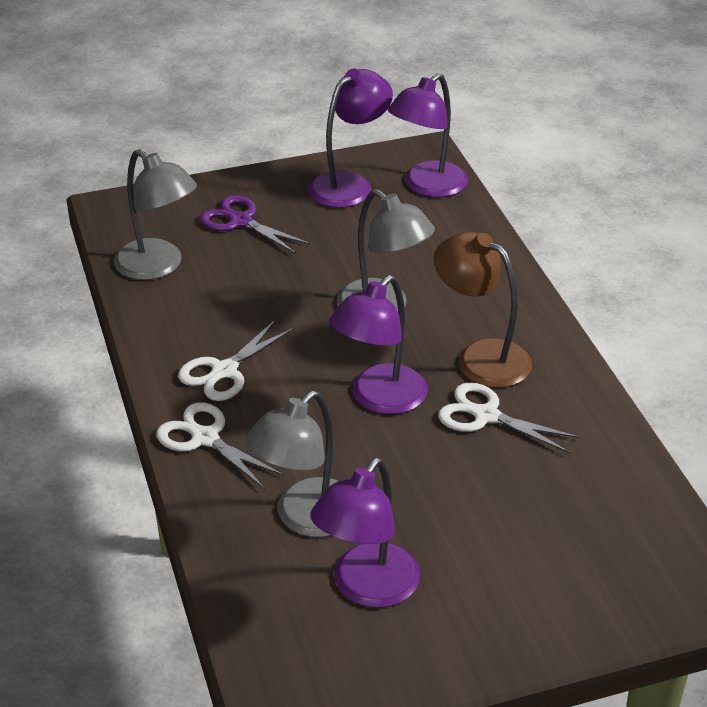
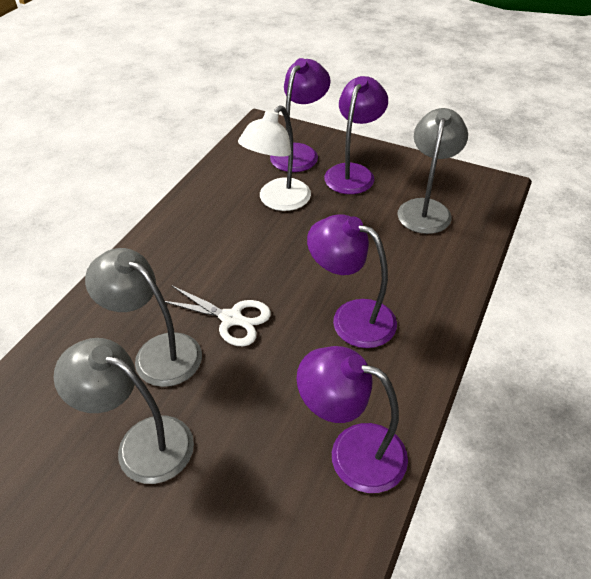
brown lamp: [434,232,532,388] = 1 -> none = 0
purple scissors: [200,195,311,254] = 1 -> none = 0
white lamp: none = 0 -> [238,105,311,211] = 1
white scissors: [156,402,284,489] [178,319,294,401] [438,382,580,453] = 3 -> [165,285,271,346] = 1

